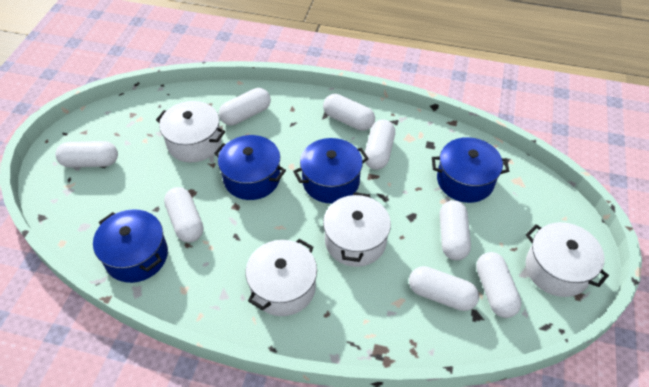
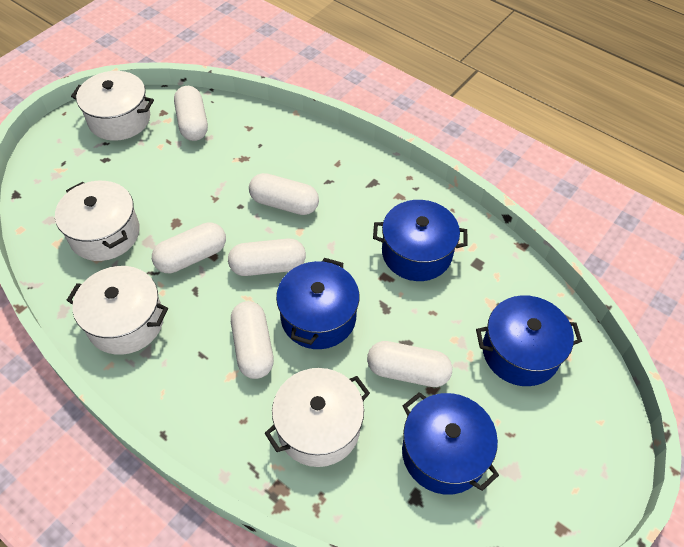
white capsule: [55,141,118,167] [164,187,203,242] [219,88,271,125] [323,94,375,131] [364,120,395,170] [409,266,479,311] [440,200,471,260] [476,252,522,318] = 8 -> [152,222,226,273] [174,86,208,141] [228,238,306,276] [231,301,274,379] [249,173,319,215] [367,341,452,387] = 6

